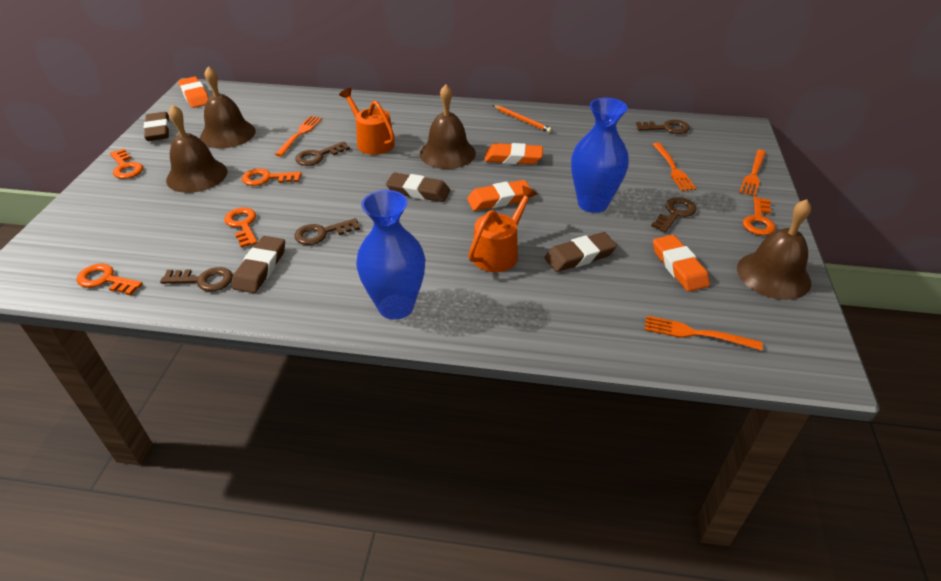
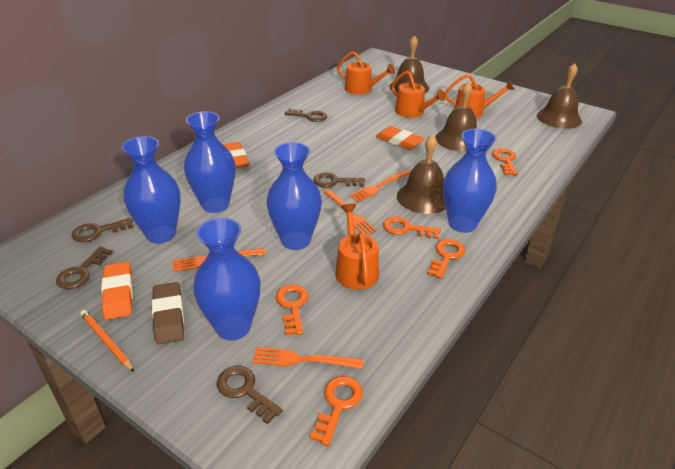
blue vase: [356,190,425,320] [571,98,629,213] = 2 -> [122,136,181,244] [184,111,236,213] [193,218,261,340] [267,142,322,250] [443,129,497,233] = 5
brown eraser: [144,112,170,141] [232,236,285,293] [386,173,450,202] [545,232,617,272] = 4 -> [152,282,184,345] = 1
orange eraser: [178,77,209,108] [467,180,530,211] [484,143,543,165] [653,235,710,292] = 4 -> [101,262,133,320] [223,142,249,169] [376,126,425,150] = 3
orange watering can: [339,88,395,155] [468,186,538,272] = 2 -> [335,204,379,290] [337,51,395,94] [391,71,446,118] [445,74,515,118] = 4

